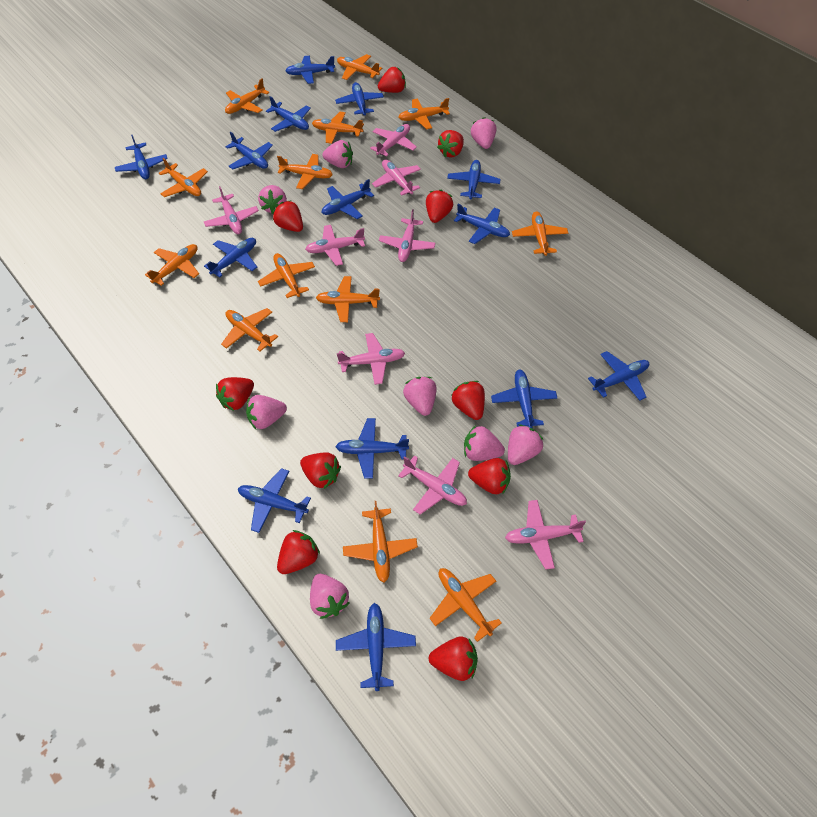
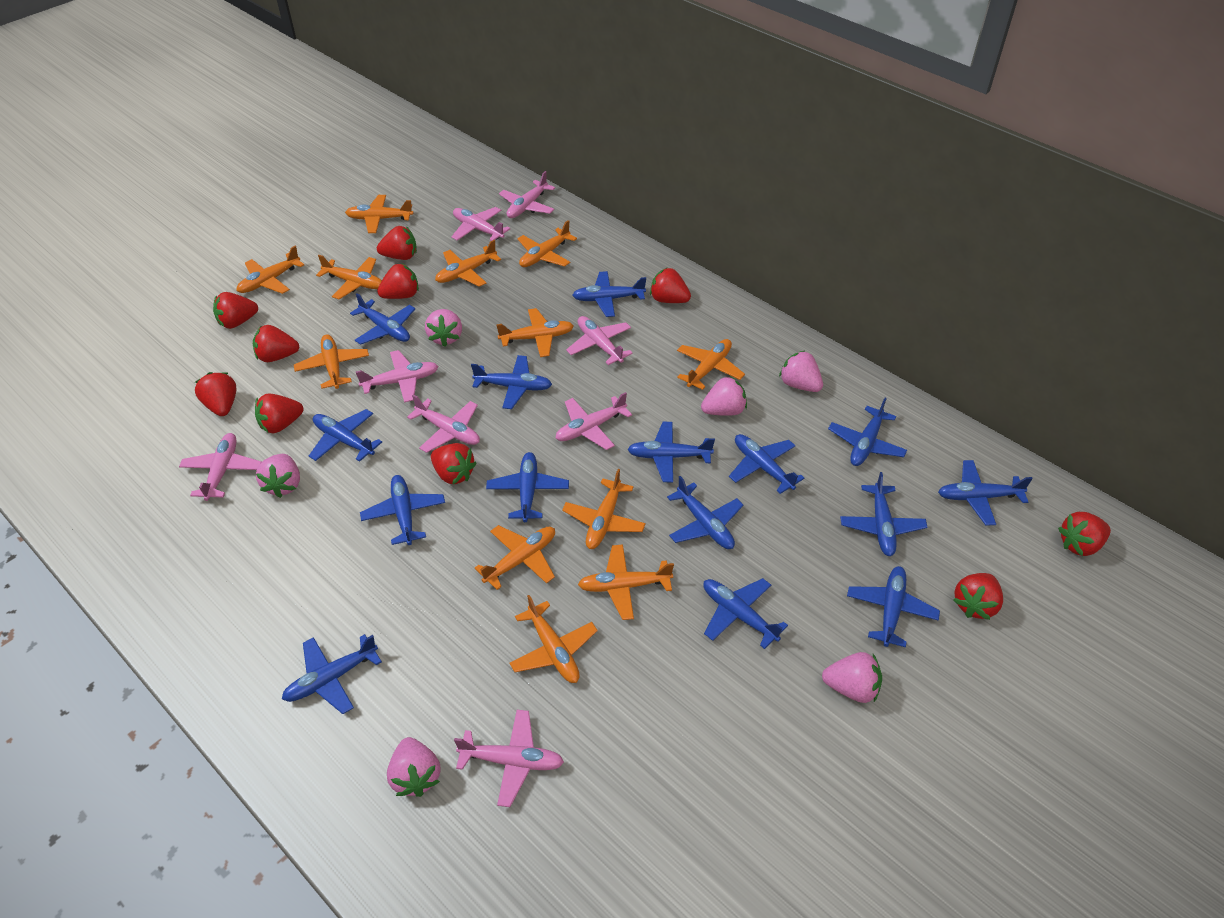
blue plane: [115,135,168,179] [204,238,257,278] [226,132,273,169] [238,468,311,533] [266,96,311,132] [285,56,335,84] [321,179,374,219] [335,82,384,116] [335,418,409,479] [336,603,416,691] [447,160,501,199] [454,204,510,244] [491,370,557,428] [588,351,649,401] = 14 -> [282,634,382,714] [309,409,382,462] [350,293,415,345] [360,475,445,545] [471,355,552,409] [486,452,569,522] [572,271,646,317] [627,422,715,482] [667,476,743,549] [703,578,788,649] [729,434,804,494] [828,398,907,466] [840,472,927,556] [847,566,940,647] [938,460,1033,525] = 15
orange plane: [145,244,199,286] [159,158,208,197] [221,308,278,351] [225,78,269,114] [258,253,315,298] [277,154,333,189] [312,112,364,144] [316,276,380,322] [337,54,382,80] [343,501,418,582] [398,98,450,129] [430,568,502,642] [512,211,568,256] = 13 -> [237,246,304,294] [294,334,369,389] [316,255,382,299] [345,195,413,233] [435,240,501,287] [475,525,555,590] [496,308,574,357] [509,595,598,683] [518,220,577,267] [562,469,646,549] [578,544,674,620] [677,339,745,390] = 12
pink strawberry: [246,395,287,429] [258,185,287,214] [310,574,350,619] [322,140,353,168] [403,377,436,416] [464,425,505,461] [471,117,496,149] [508,425,543,465] = 8 -> [256,454,300,498] [387,737,441,797] [425,309,462,347] [701,376,747,416] [779,351,823,392] [822,652,882,703] = 6

